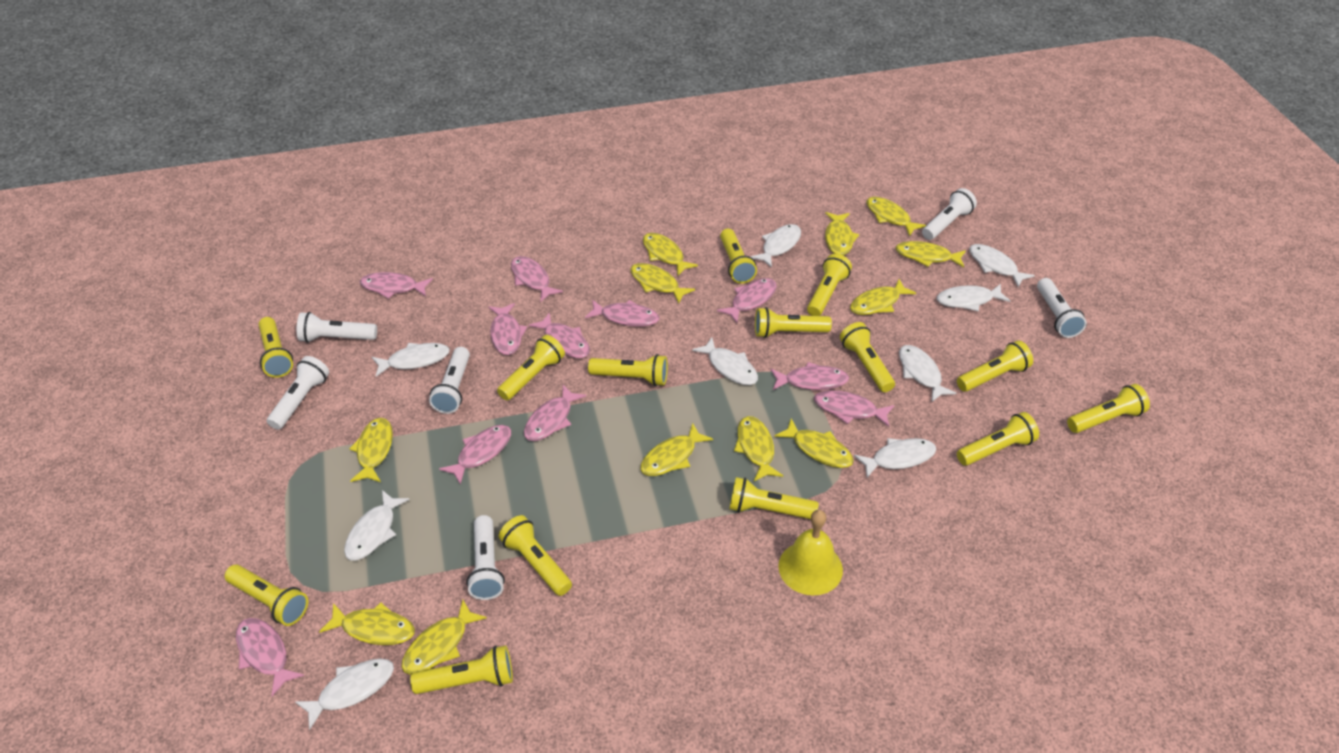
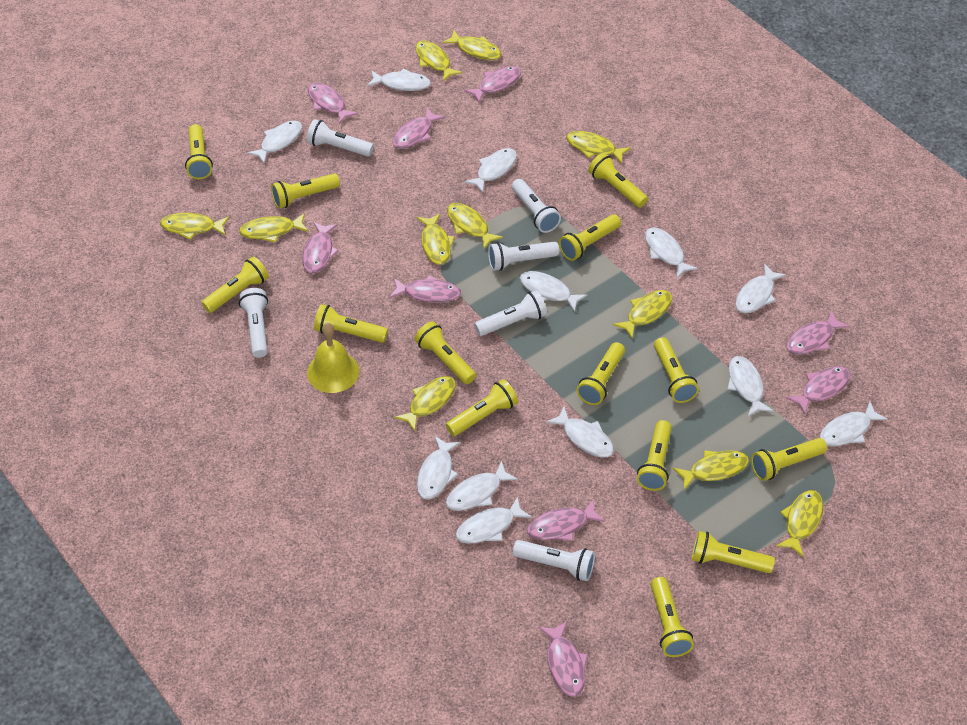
pink fish: [236,618,304,696] [360,272,433,299] [439,425,511,485] [488,303,527,355] [511,256,563,302] [524,385,586,441] [529,312,590,358] [585,300,659,327] [717,278,777,323] [771,362,849,390] [814,390,894,427] = 11 -> [302,222,339,273] [308,83,358,124] [390,275,461,303] [393,108,445,149] [464,66,521,103] [527,499,605,541] [539,621,588,697] [786,366,850,414] [787,311,849,355] = 9
white fish: [295,659,394,730] [344,490,410,561] [372,343,450,377] [692,337,758,385] [751,224,801,268] [854,438,936,478] [899,345,957,402] [937,284,1010,311] [969,244,1035,287] = 9 -> [247,121,302,164] [367,69,431,91] [417,436,461,500] [446,460,518,511] [456,496,532,544] [464,148,517,193] [520,271,587,312] [546,407,614,457] [645,227,698,278] [728,356,773,416] [736,264,786,314] [820,402,888,446] = 12
yellow fish: [319,602,415,645] [349,418,393,482] [402,600,487,675] [630,263,695,304] [640,423,713,476] [643,233,698,276] [734,416,783,481] [775,419,854,468] [825,212,859,255] [850,279,916,315] [866,197,926,236] [895,241,966,267] = 12 -> [160,213,229,239] [239,213,308,243] [394,376,456,432] [415,40,462,82] [416,213,455,265] [442,30,502,60] [447,203,503,249] [566,131,631,163] [613,290,672,338] [673,450,749,490] [776,490,823,557] = 11

